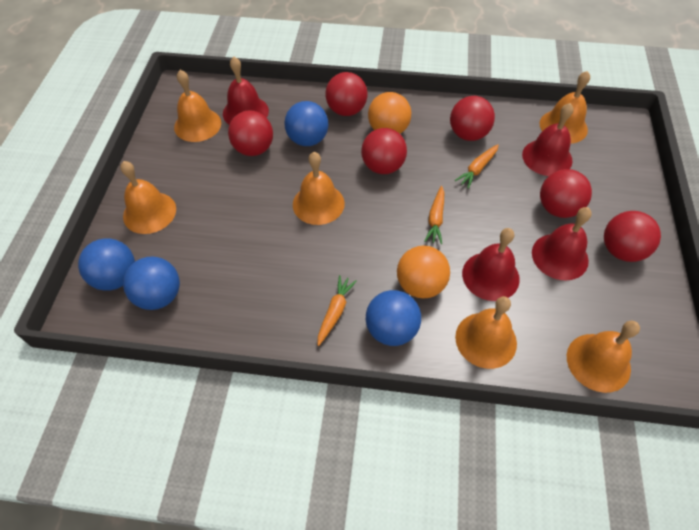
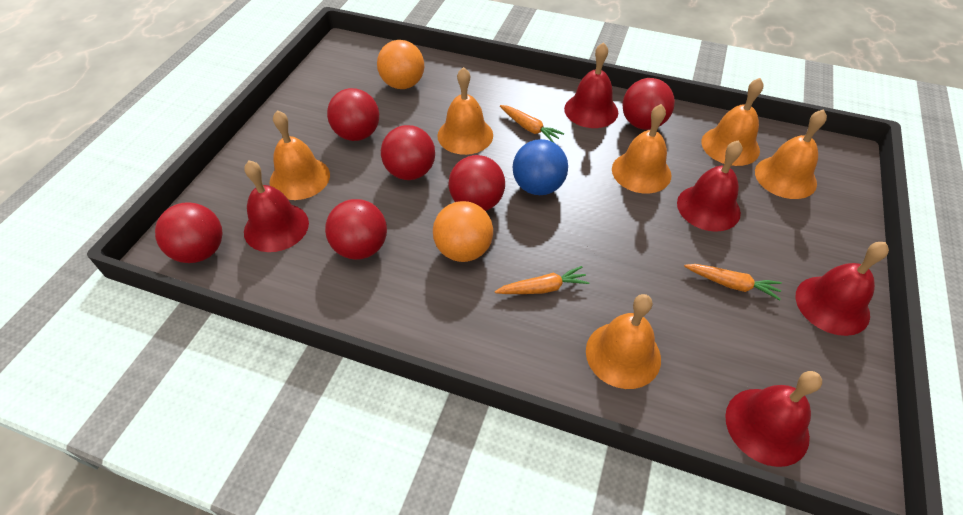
blue ball: [78,239,135,291] [123,257,180,310] [284,101,328,146] [366,290,421,346] = 4 -> [513,139,568,195] = 1
red bell: [223,57,269,125] [462,228,520,301] [522,103,573,176] [532,207,592,281] = 4 -> [244,161,309,252] [564,42,618,128] [677,140,742,232] [725,371,822,467] [796,242,889,336] = 5

